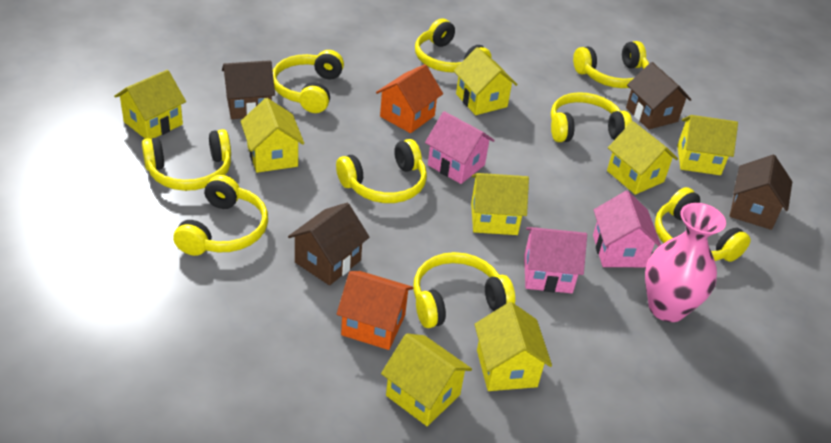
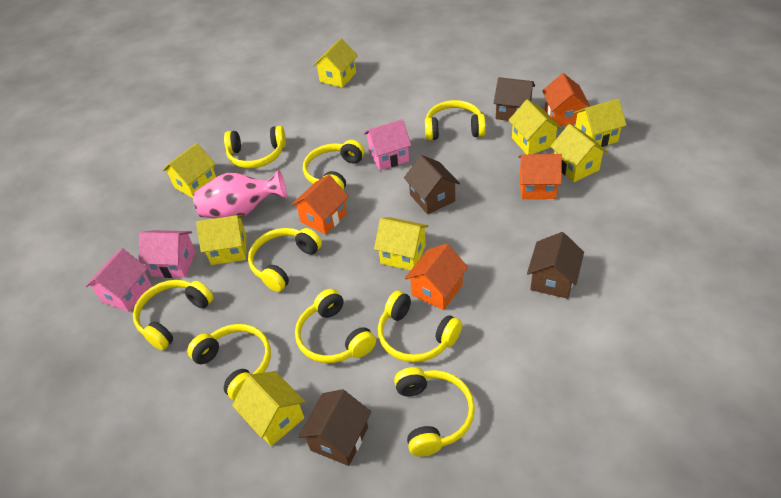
orange house: [337,271,414,350] [376,64,443,133] = 2 -> [291,175,349,235] [405,244,468,310] [518,154,562,199] [542,73,590,126] = 4

